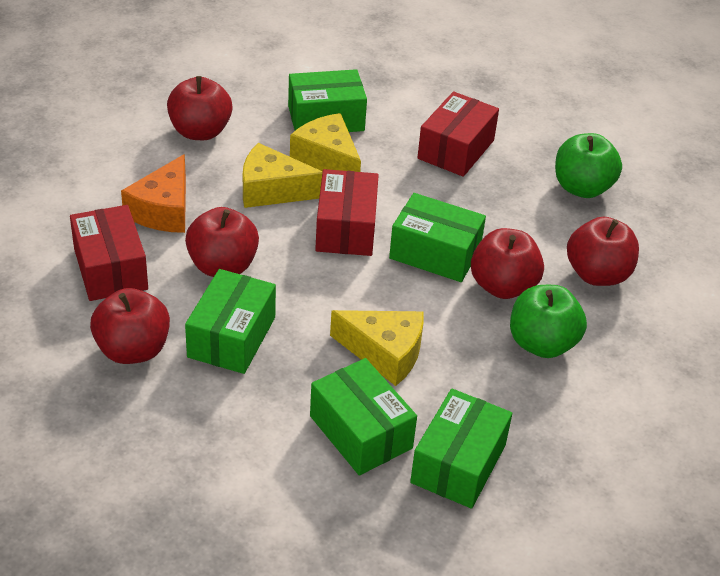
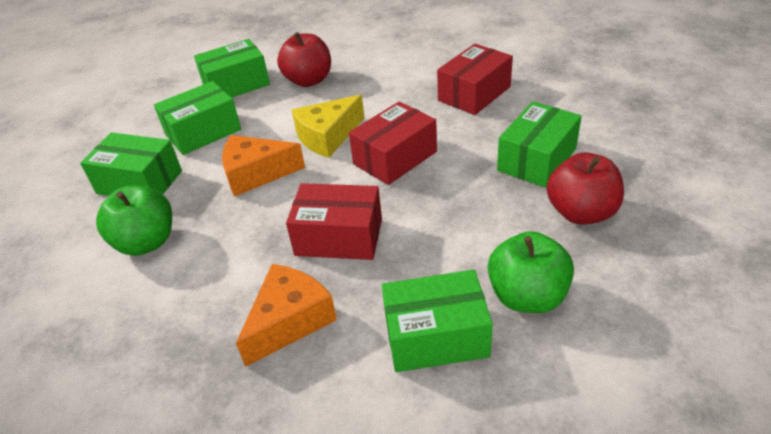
orange cheese: [121,154,186,233] = 1 -> [222,135,305,197] [236,264,337,367] = 2
red apple: [90,288,170,364] [167,76,232,140] [185,207,259,277] [471,228,544,299] [567,217,639,286] = 5 -> [277,32,331,87] [547,153,624,225] = 2
yellow cheese: [243,143,323,208] [290,113,361,172] [330,310,424,386] = 3 -> [292,95,365,158] = 1

